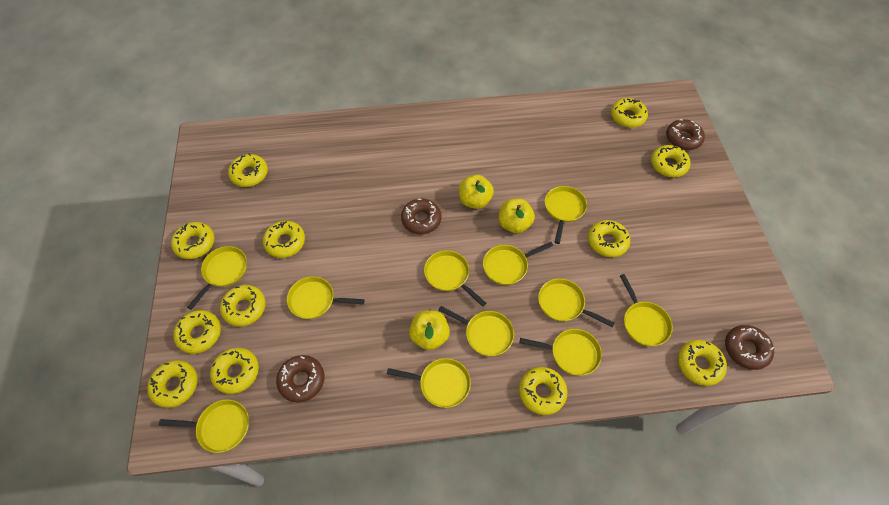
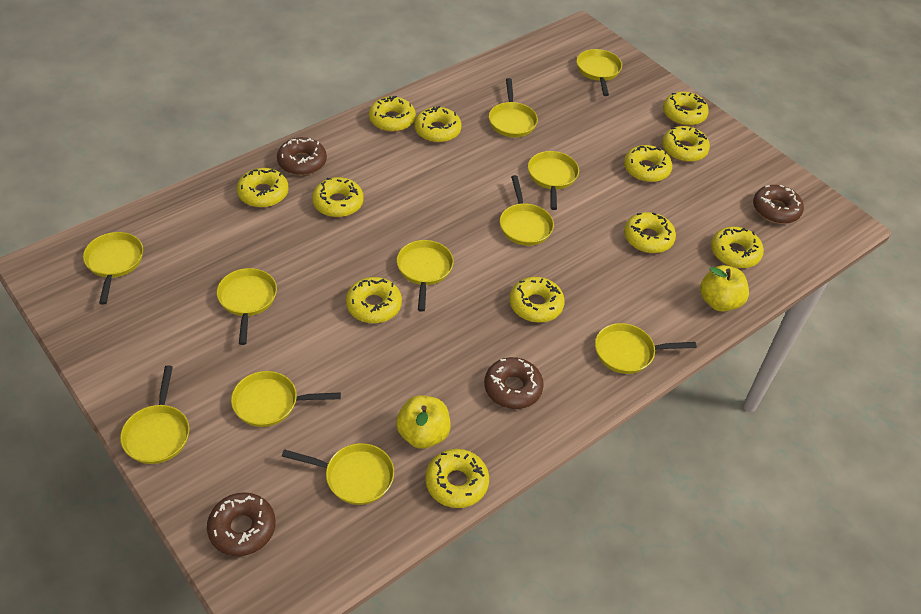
yellow apple: [409,311,450,350] [459,175,494,209] [499,199,535,233] = 3 -> [396,395,451,449] [700,265,749,312] = 2

